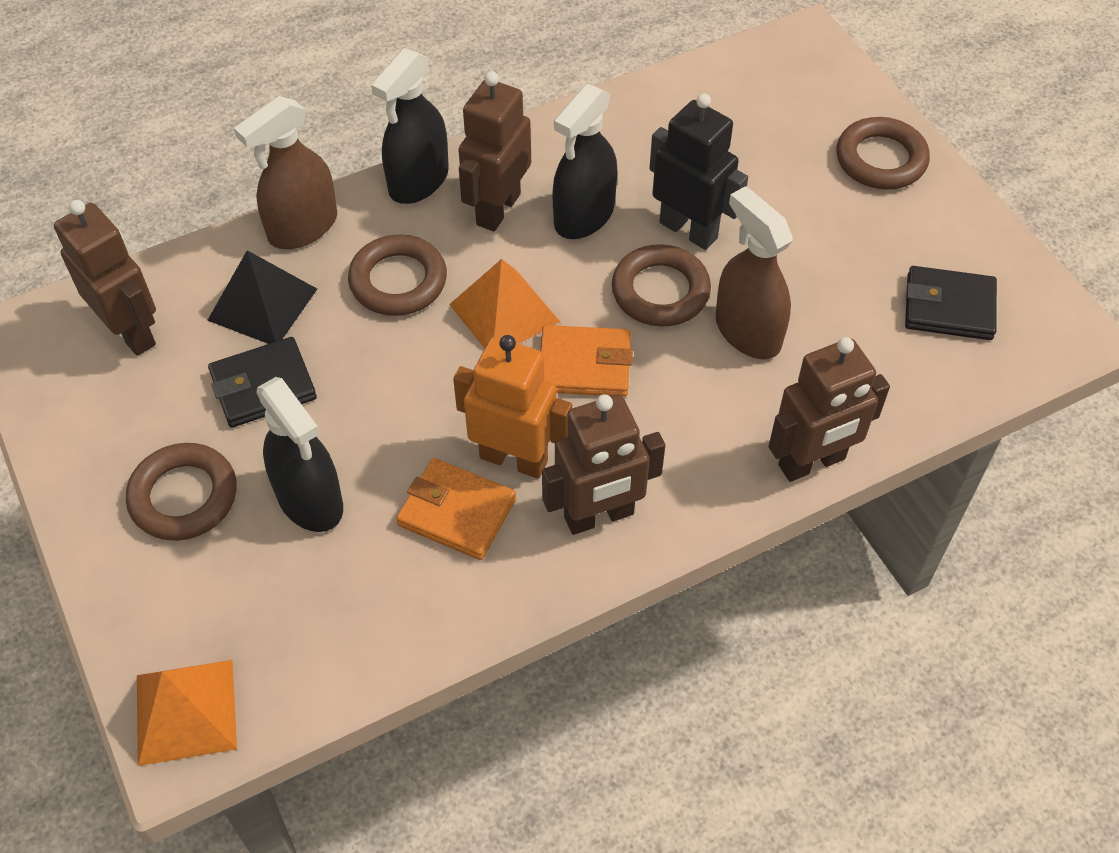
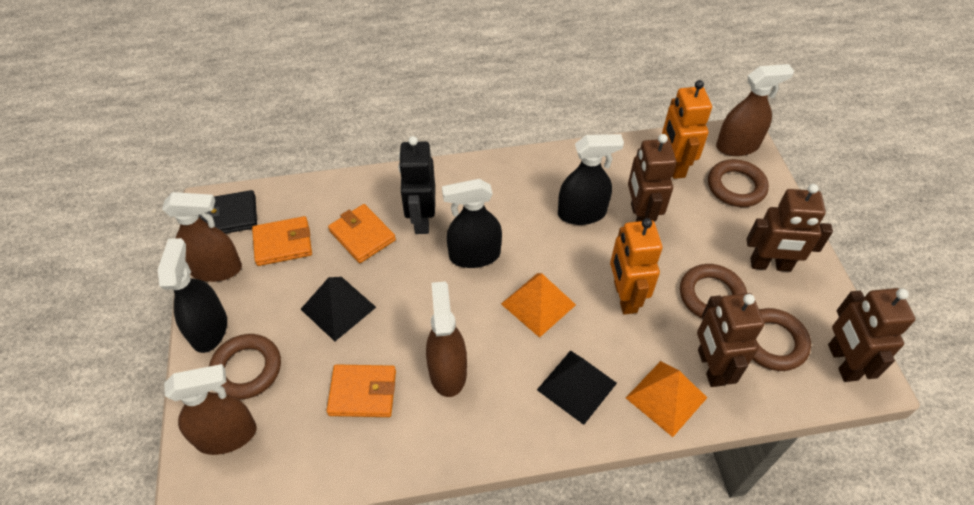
black pyramid: [207,250,317,344] = 1 -> [301,277,376,341] [537,350,617,425] = 2
black wallet: [208,337,317,428] [905,266,997,340] = 2 -> [199,190,257,234] = 1
brown spray bottle: [234,96,337,249] [716,186,793,359] = 2 -> [162,192,242,282] [164,364,257,455] [426,282,467,397] [716,64,794,156] = 4
orange robot: [453,335,572,479] = 1 -> [610,218,663,315] [662,80,712,179] = 2
orange wallet: [396,458,516,560] [540,325,633,397] = 2 -> [252,216,312,266] [327,364,396,417] [328,204,396,263] = 3

